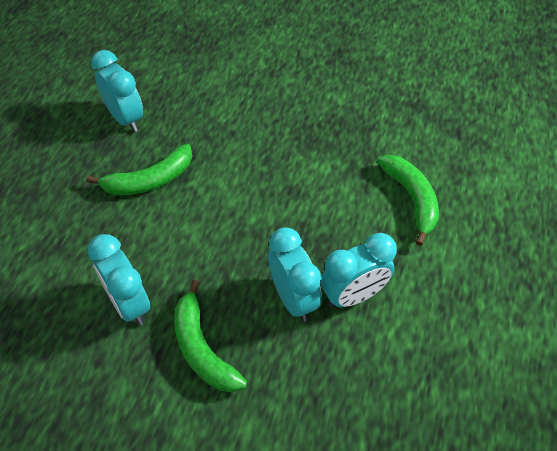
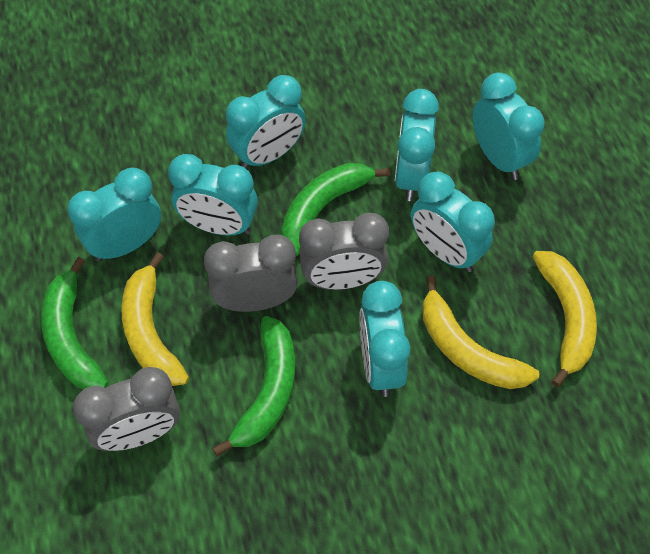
grey clock: none = 0 -> [73,367,180,451] [204,235,298,312] [299,213,389,290] = 3
turquoise clock: [88,234,151,325] [91,50,143,132] [268,227,322,322] [321,233,397,308] = 4 -> [68,168,161,261] [168,154,258,236] [226,75,306,169] [359,281,411,397] [395,89,439,201] [411,172,495,272] [472,72,545,180] = 7
yellow banana: none = 0 -> [121,252,189,386] [423,275,539,389] [532,251,597,387] = 3

